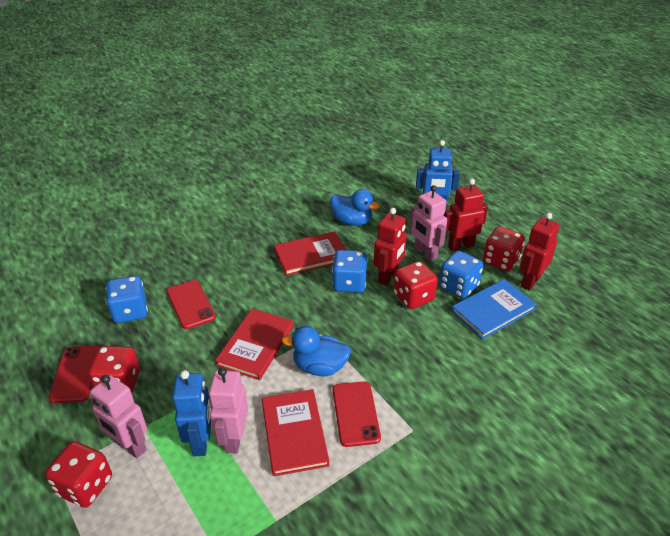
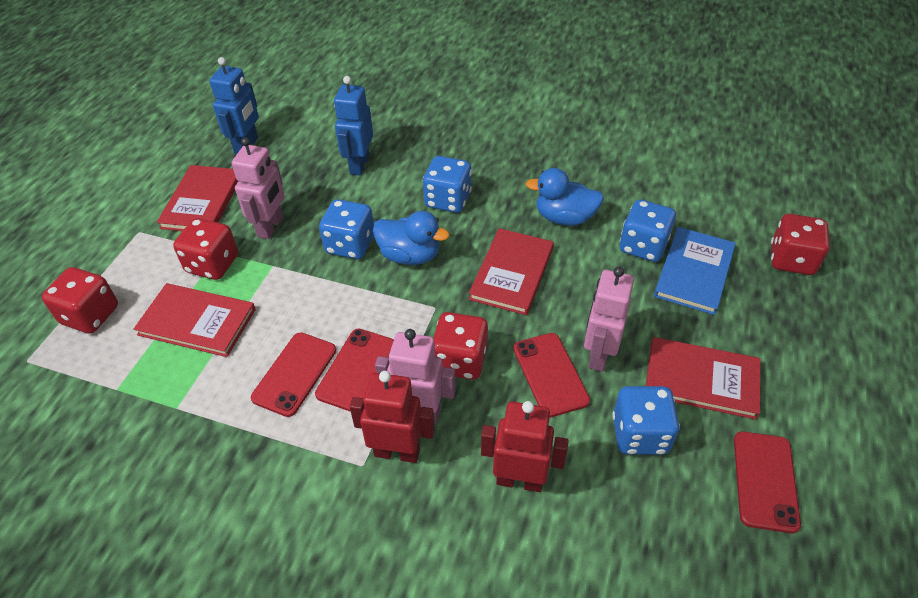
blue dice: [106,276,148,323] [332,250,368,293] [439,251,483,299] = 3 -> [319,199,374,259] [423,156,472,213] [612,386,680,455] [620,199,676,262] = 4
red book: [215,309,294,380] [262,389,330,476] [274,231,346,276] = 3 -> [134,283,256,357] [157,165,238,231] [469,228,554,315] [646,337,760,420] = 4
red phone: [48,345,100,403] [167,280,216,329] [333,382,381,447] = 3 -> [251,332,336,417] [315,328,394,412] [513,333,590,418] [734,431,801,533] = 4
red robot: [374,208,407,286] [444,179,488,251] [519,213,560,291] = 3 -> [350,371,435,463] [481,401,569,492] = 2

